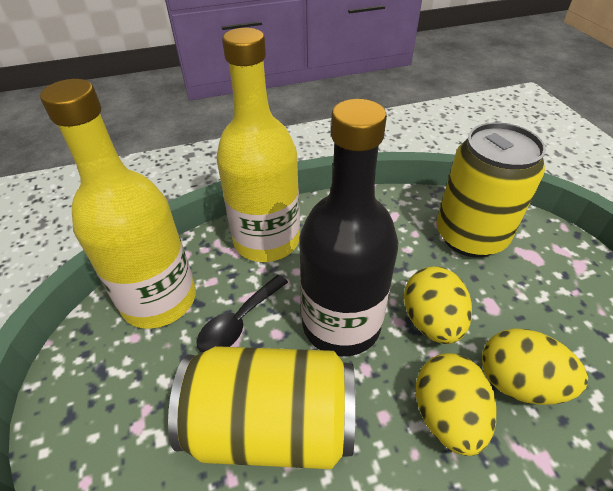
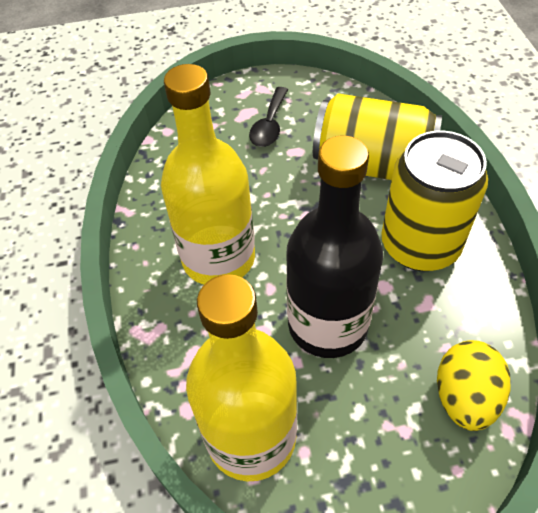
yellow egg: [404,267,472,344] [416,353,497,456] [482,328,588,405] = 3 -> [437,340,510,431] = 1

